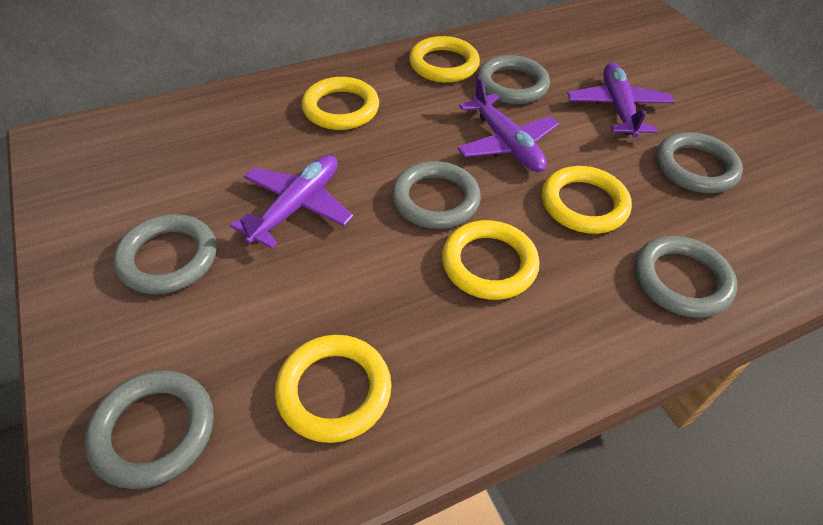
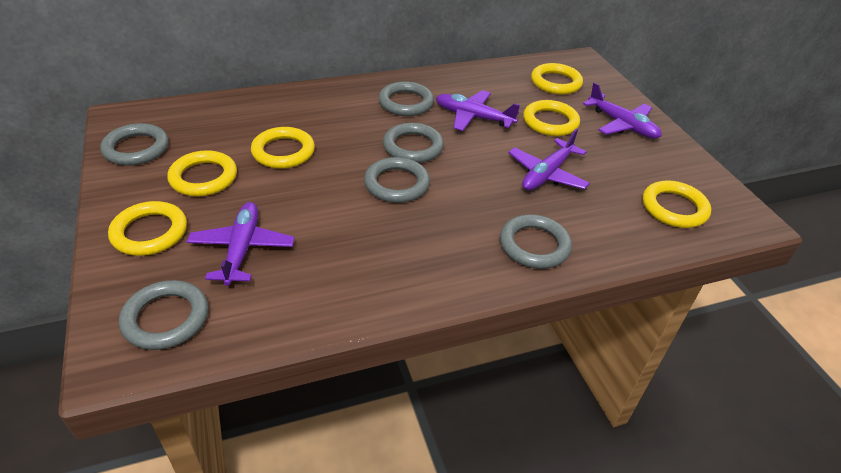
purple plane: [230,155,353,249] [457,77,559,172] [567,63,674,138] = 3 -> [187,202,294,286] [436,90,520,131] [508,128,590,190] [583,82,662,139] = 4
yellow ring: [275,335,392,443] [302,77,379,130] [409,36,480,83] [442,220,539,300] [542,166,632,234] = 5 -> [108,201,187,256] [167,150,237,196] [251,127,315,169] [523,100,580,136] [531,63,583,95] [643,180,711,228] = 6

